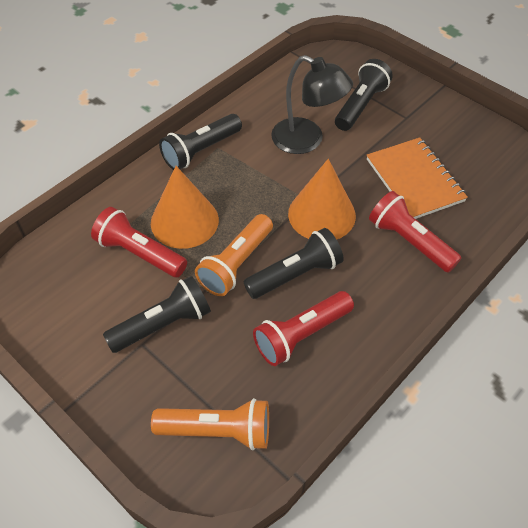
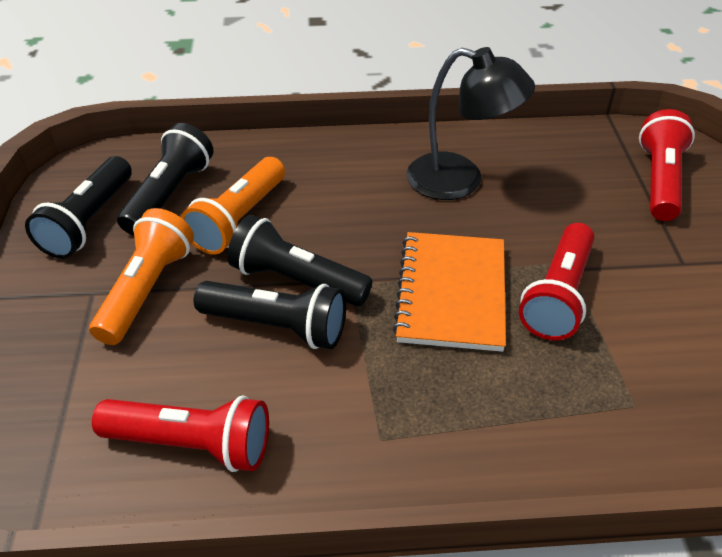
orange cone: [151,166,219,249] [288,159,356,239] = 2 -> none = 0

